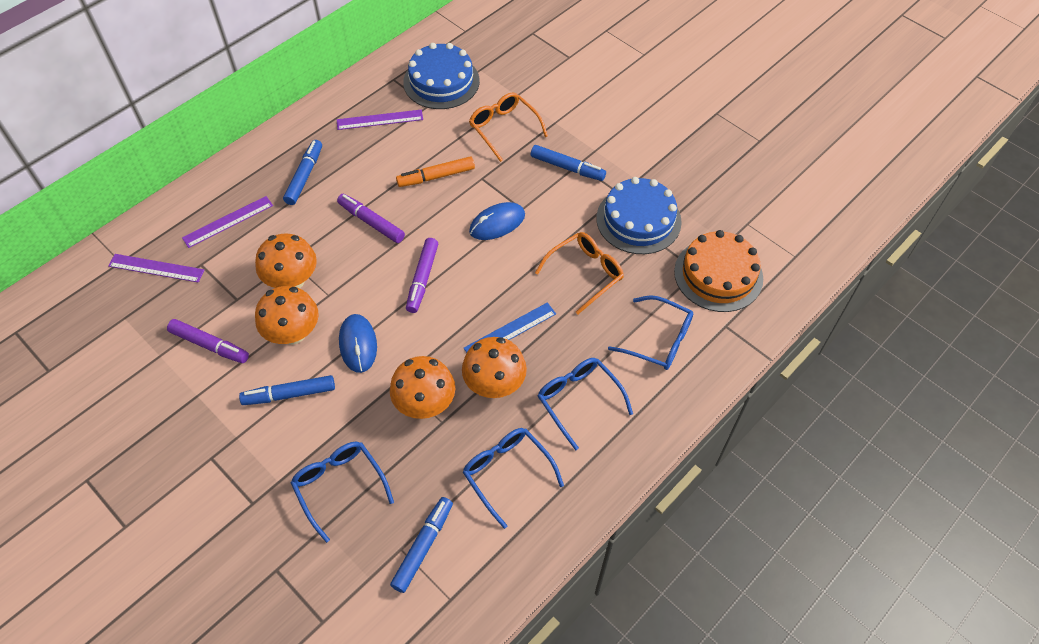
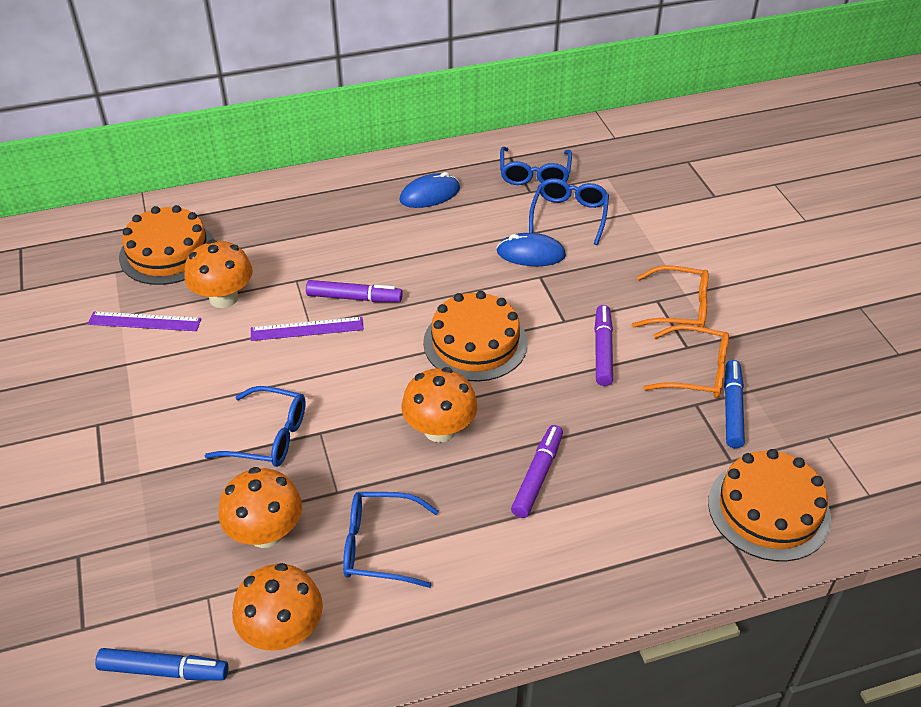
blue cake: [403,43,480,109] [596,177,682,254] = 2 -> none = 0
blue marker: [239,375,335,405] [283,140,322,205] [390,497,453,593] [531,145,606,181] = 4 -> [95,648,228,680] [724,360,745,448] = 2
blue ruler: [464,302,556,353] = 1 -> none = 0
orange cake: [674,230,763,312] = 1 -> [119,205,215,285] [423,291,527,382] [708,449,831,561] = 3
orange marker: [396,156,475,187] = 1 -> none = 0
purple ruler: [108,254,204,283] [182,196,273,248] [337,109,423,130] = 3 -> [88,311,201,331] [251,317,364,341] = 2

